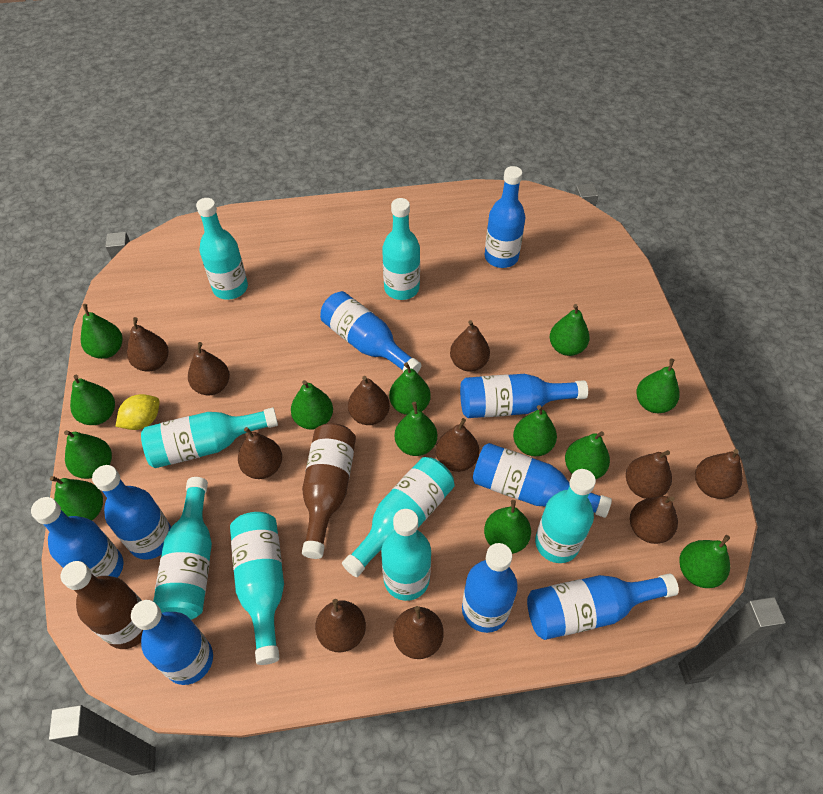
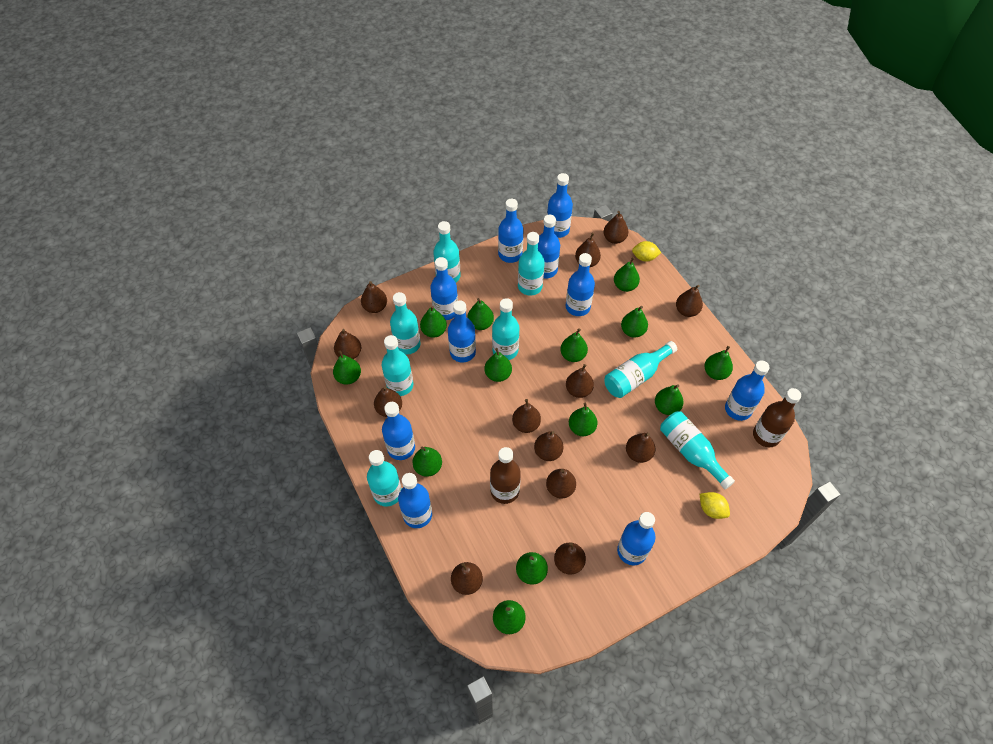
blue bottle: [31,497,124,578] [92,465,171,560] [131,600,213,685] [320,291,421,373] [460,374,588,418] [462,543,518,633] [472,443,612,518] [485,166,525,268] [527,573,679,640] = 9 -> [382,402,415,460] [398,473,432,528] [430,257,458,320] [448,300,476,363] [498,199,524,263] [538,215,560,279] [547,173,573,238] [566,253,595,316] [617,512,656,565] [725,360,770,421] = 10
brown pear: [127,317,169,372] [188,342,230,395] [238,427,282,479] [315,599,366,652] [348,376,390,425] [393,606,444,659] [436,418,479,472] [450,320,490,372] [626,450,672,499] [630,496,678,544] [695,449,743,499] = 11 -> [334,329,361,359] [361,281,387,313] [374,386,402,417] [451,562,483,595] [512,399,541,433] [534,431,563,461] [546,469,576,498] [554,542,586,575] [566,364,594,398] [575,233,601,267] [603,211,628,244] [626,433,655,463] [676,285,703,317] = 13
yellow lemon: [115,394,160,430] = 1 -> [632,241,661,262] [700,492,730,519] = 2

